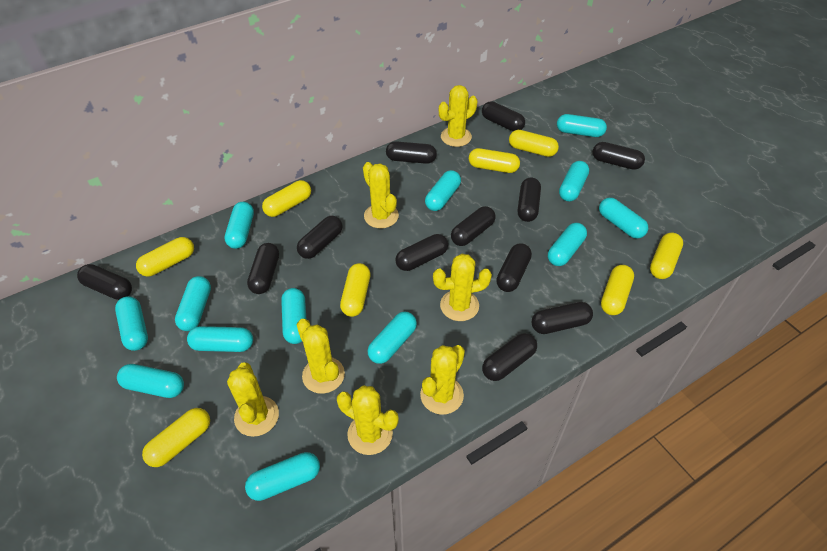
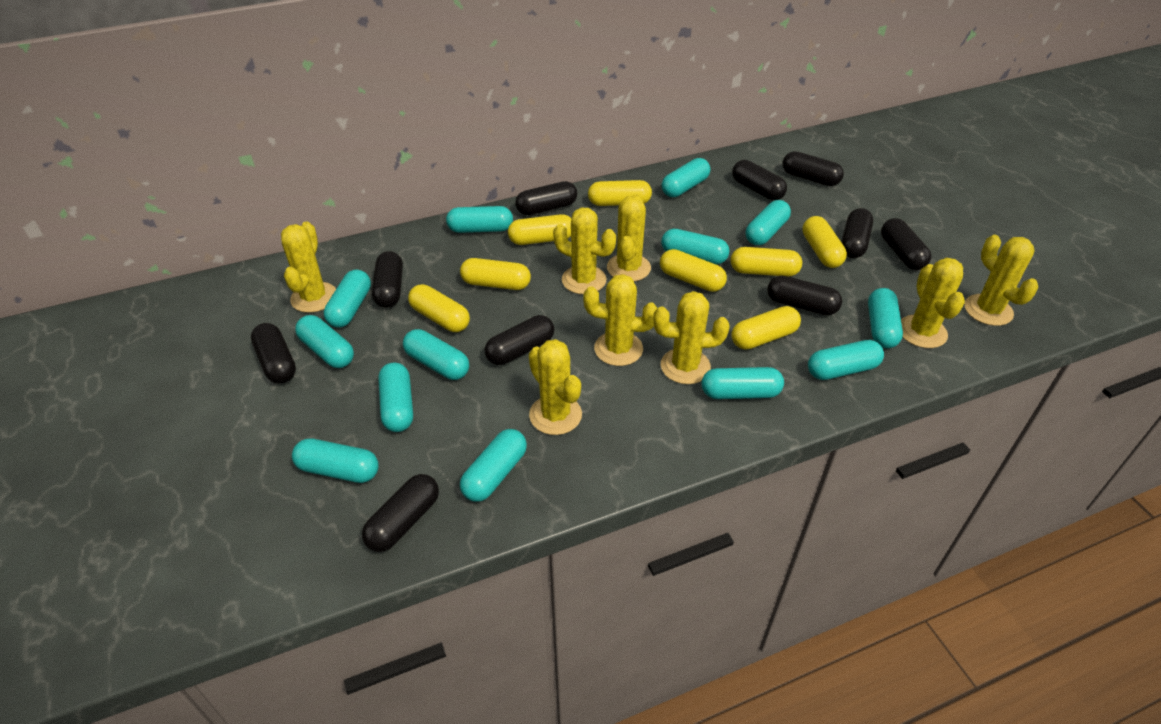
black capsule: [77,264,132,300] [247,243,279,294] [297,216,343,259] [386,141,437,164] [395,234,448,271] [451,206,496,246] [482,101,525,131] [482,333,537,381] [496,243,532,292] [518,178,541,222] [532,302,593,334] [593,142,645,170] = 12 -> [251,323,296,383] [362,474,439,552] [372,251,403,308] [485,315,554,365] [515,181,577,215] [732,160,787,200] [767,276,842,315] [782,151,844,186] [841,208,873,258] [881,218,931,270] = 10
yellow cactus: [227,362,279,437] [297,319,345,394] [337,385,399,455] [363,162,399,229] [420,345,465,415] [433,254,492,321] [439,85,477,147] = 7 -> [281,222,336,313] [529,339,582,435] [553,207,616,294] [583,274,658,366] [607,194,651,282] [653,291,730,384] [901,258,965,348] [965,235,1038,326] = 8

